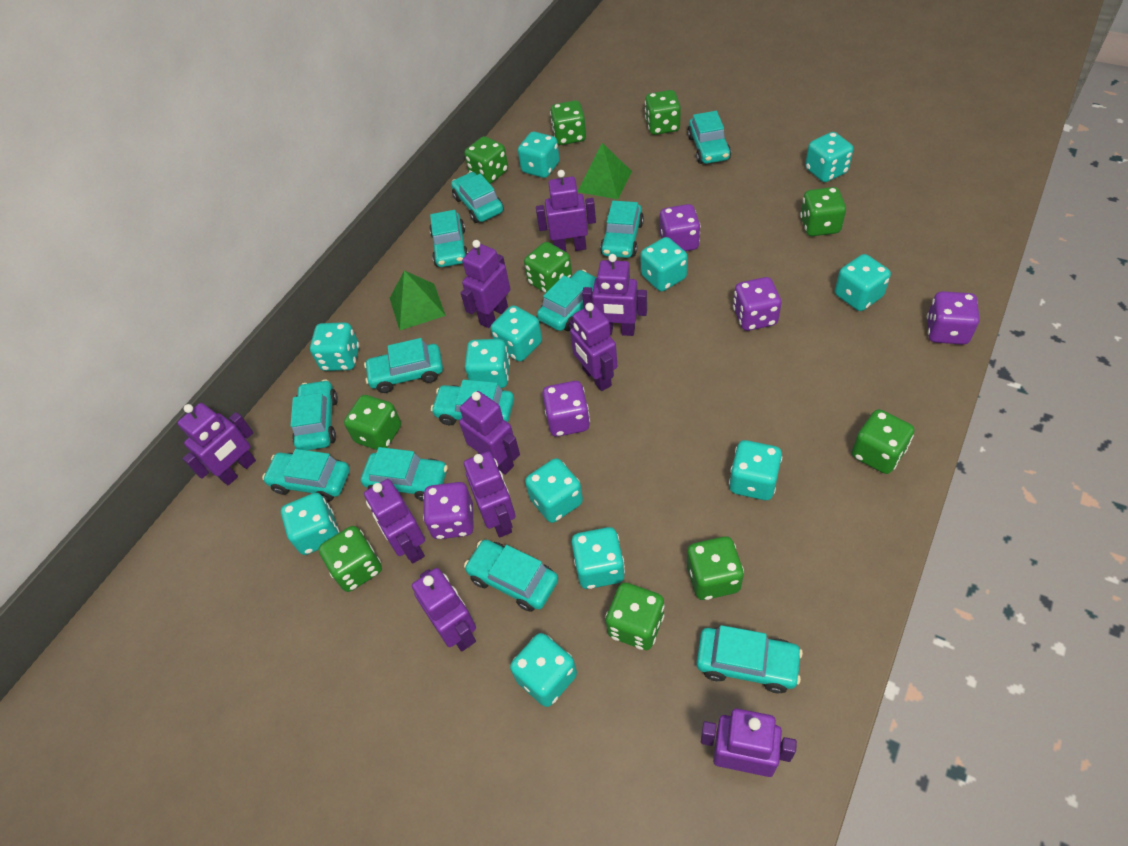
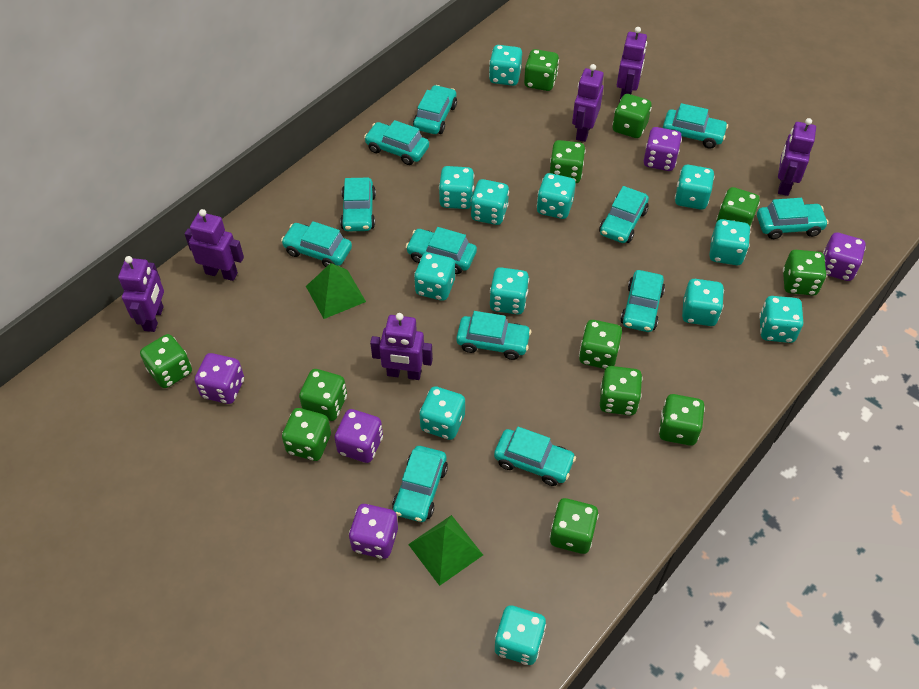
green dice: [318,526,382,592] [344,395,401,450] [464,136,508,184] [524,242,572,293] [550,100,586,145] [605,582,665,650] [645,90,681,135] [687,536,744,600] [800,187,846,236] [852,409,914,474] = 10 -> [140,334,192,388] [282,408,331,461] [299,369,347,421] [524,49,559,91] [550,140,586,183] [550,498,599,554] [579,320,622,369] [600,366,643,415] [612,94,652,138] [659,394,705,446] [716,187,760,228] [783,250,827,296] = 12
purple robot: [177,403,256,485] [364,479,425,563] [412,568,476,651] [459,391,520,475] [461,240,510,328] [464,451,516,537] [536,170,596,252] [569,303,617,391] [582,254,647,336] [701,709,797,777] = 10 -> [118,256,164,332] [185,209,244,281] [370,313,433,380] [572,64,604,142] [617,27,647,102] [778,118,816,196] = 6

